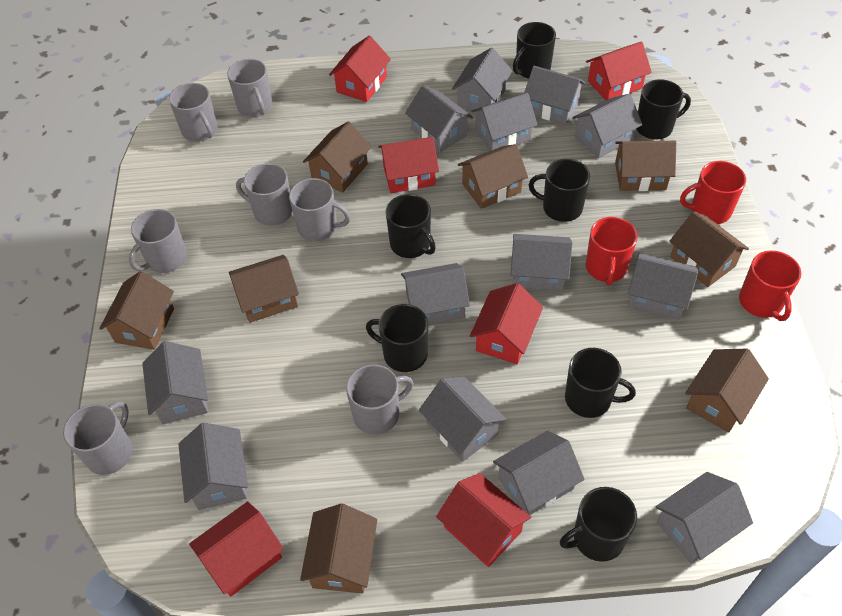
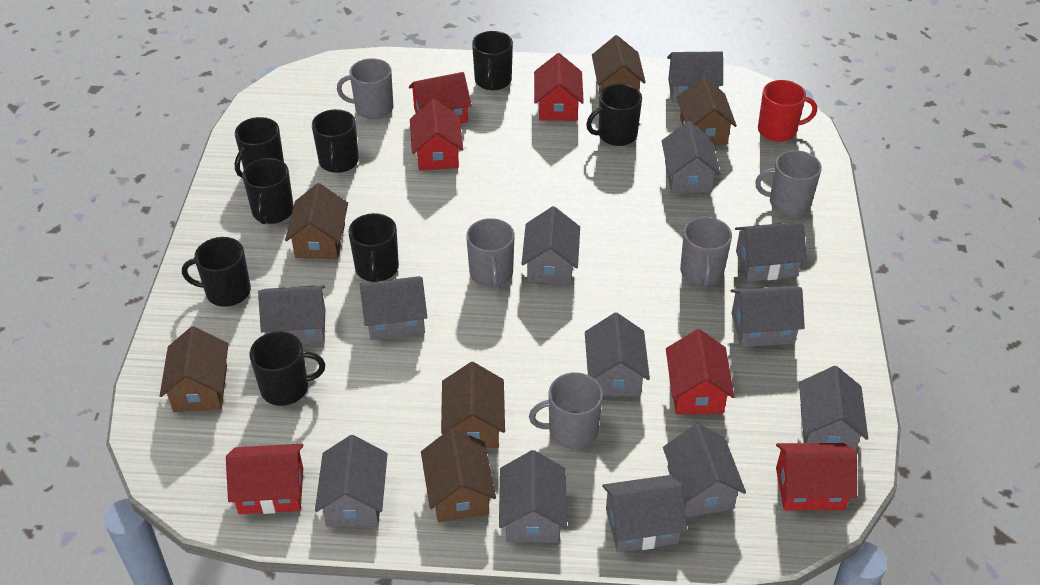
black mug: [366,304,428,372] [386,194,436,258] [513,22,556,79] [529,159,590,222] [560,487,637,562] [565,348,636,418] [636,79,691,139] = 7 -> [182,237,251,307] [235,117,284,178] [242,158,294,224] [249,331,325,406] [312,109,359,173] [348,213,399,282] [472,31,513,90] [586,84,642,146] = 8
brown house: [99,271,174,350] [229,255,299,323] [300,504,377,594] [303,121,372,193] [458,144,528,209] [615,141,676,191] [669,211,749,287] [685,349,769,433] = 8 -> [160,326,229,412] [285,183,348,259] [421,428,496,522] [441,362,505,448] [592,35,646,94] [677,77,737,145] = 6
grey mug: [63,401,132,475] [129,209,187,273] [169,83,218,142] [227,59,272,117] [236,163,293,226] [289,178,350,241] [346,364,413,435] = 7 -> [337,58,393,119] [466,218,514,289] [529,372,603,449] [680,217,732,287] [755,150,822,216] = 5
red mug: [586,217,638,286] [680,161,746,224] [739,250,801,321] = 3 -> [758,80,817,142] = 1

